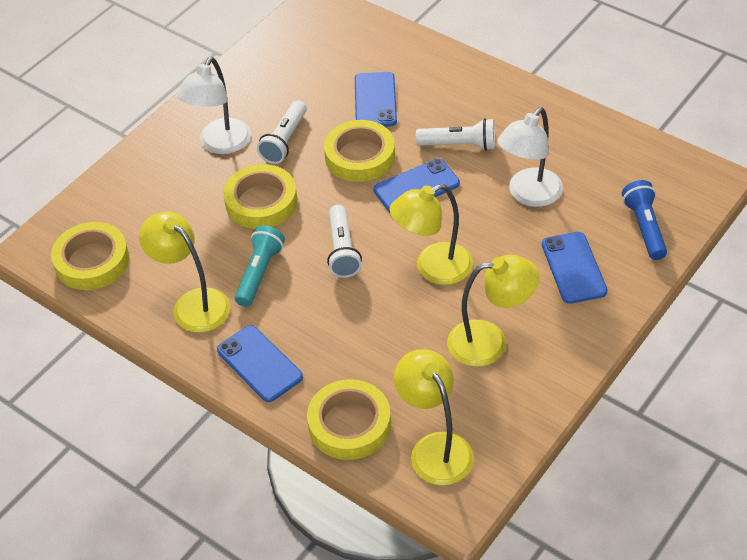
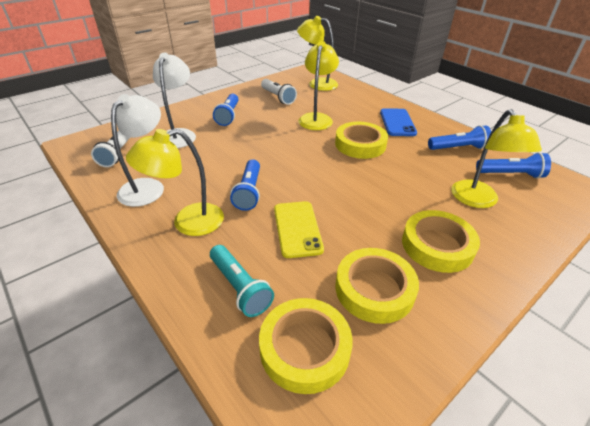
blue flashlight: [622,180,667,260] = 1 -> [213,94,238,126] [230,159,260,211] [428,125,491,150] [476,152,551,179] = 4
blue phone: [217,325,303,402] [355,72,397,127] [373,158,460,212] [542,232,608,304] = 4 -> [380,108,417,136] = 1
white flashlight: [257,100,307,164] [327,205,362,278] [416,118,495,150] = 3 -> [91,130,130,167] [261,79,297,105] = 2
yellow phone: none = 0 -> [274,201,324,258] = 1

